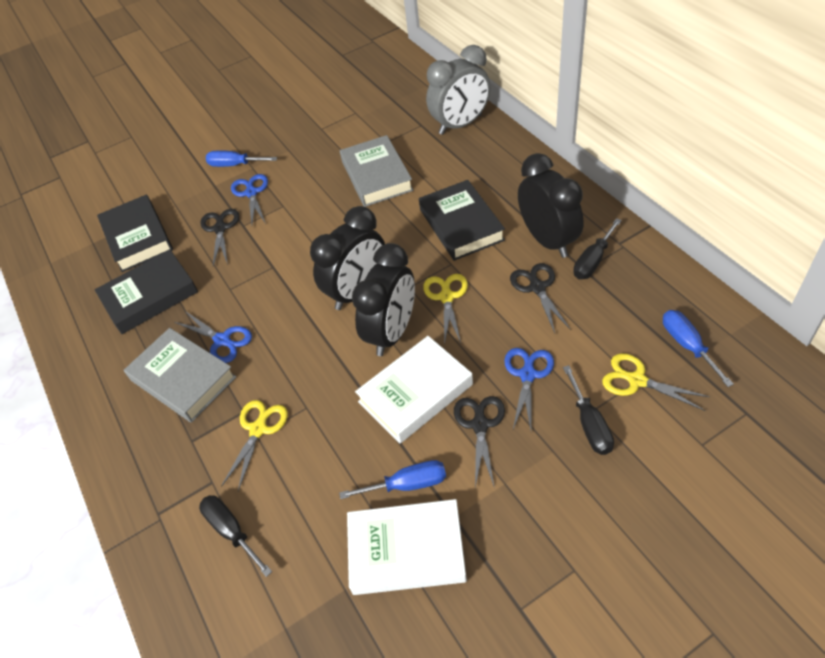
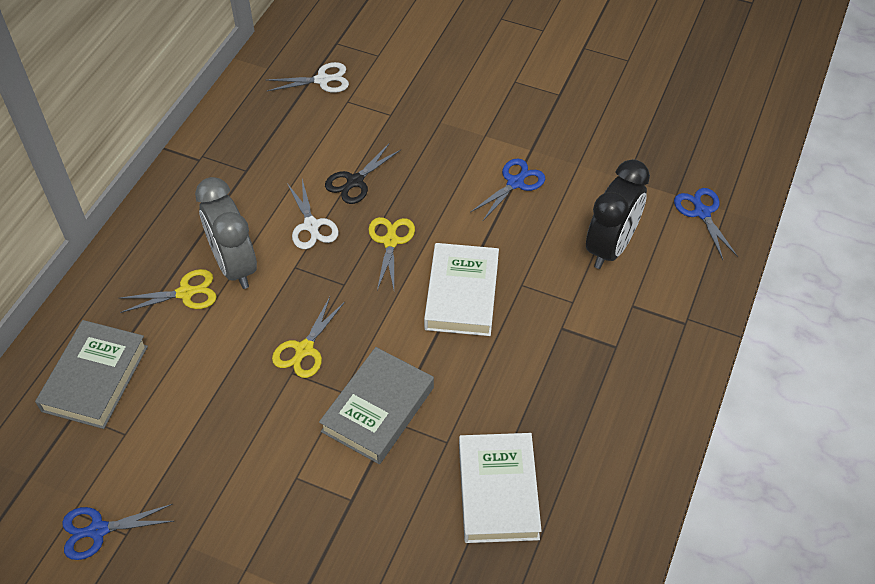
black book: [95,250,198,334] [97,195,173,272] [419,180,505,261] = 3 -> none = 0
black clock: [310,206,385,310] [352,243,415,356] [518,153,584,258] = 3 -> [586,159,650,269] = 1
black scissors: [200,209,239,266] [454,396,505,489] [510,263,571,333] = 3 -> [325,143,401,204] = 1
black screwdriver: [199,495,272,577] [563,365,614,455] [573,218,622,279] = 3 -> none = 0
blue screwdriver: [206,150,277,167] [339,460,446,499] [663,310,734,387] = 3 -> none = 0
white scissors: none = 0 -> [267,62,349,93] [287,179,339,249] = 2

